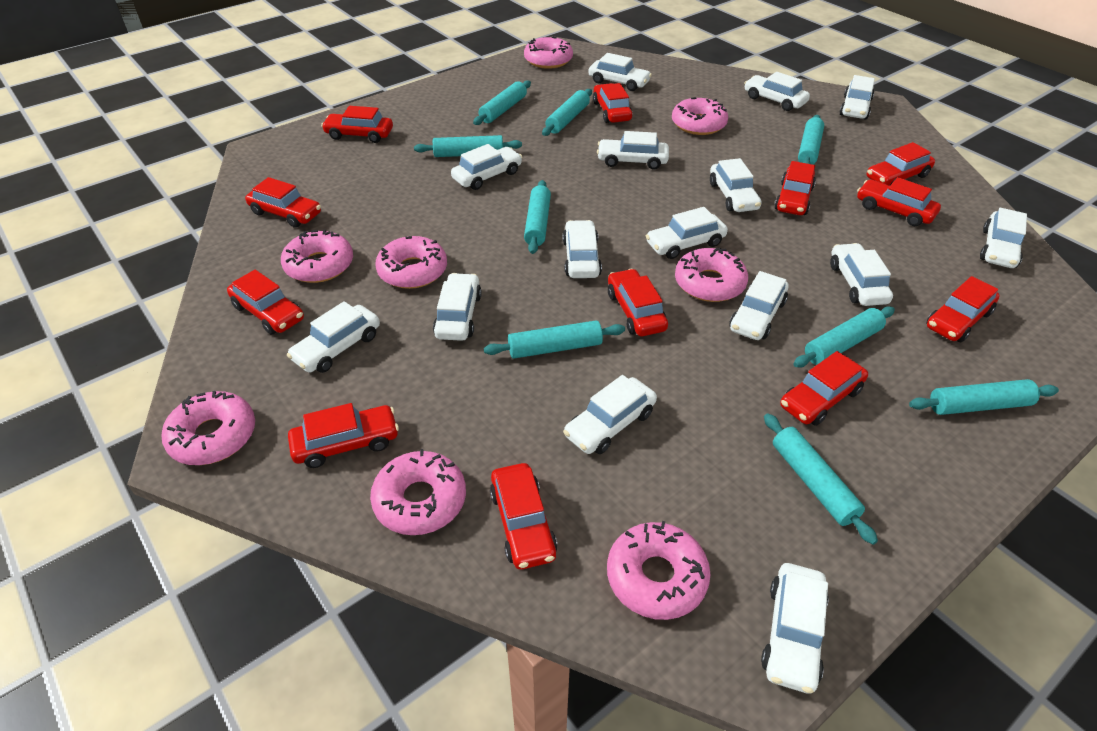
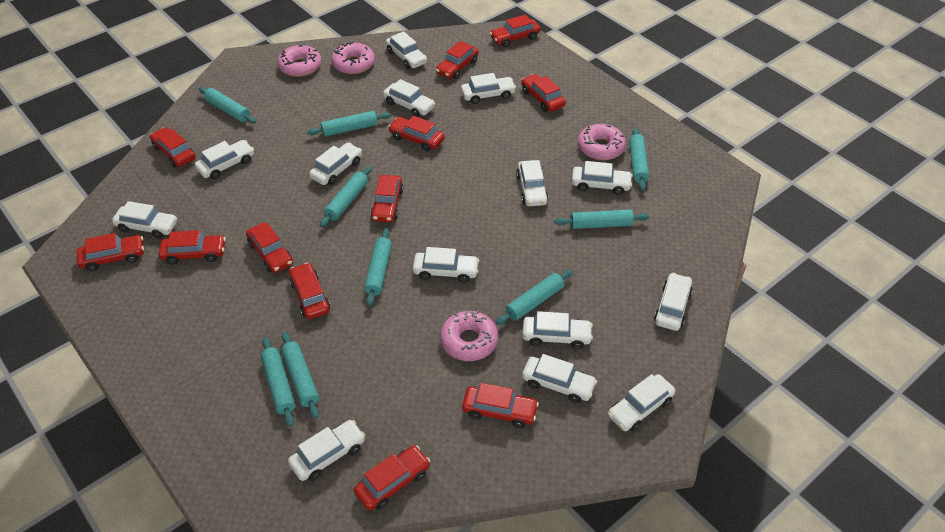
pink donut: [162,391,255,465] [281,230,353,283] [370,449,466,535] [375,236,447,289] [524,36,573,69] [607,521,711,620] [672,97,728,135] [675,248,748,302] = 8 -> [277,45,321,77] [331,42,375,74] [440,310,498,361] [578,124,626,160] = 4
white car: [287,301,380,373] [433,273,482,341] [451,144,522,190] [563,220,602,278] [563,375,657,454] [588,53,652,91] [597,131,669,170] [646,207,728,259] [710,158,762,212] [729,271,788,340] [744,72,810,111] [761,563,829,694] [830,243,893,306] [839,75,875,120] [980,208,1027,268] = 15 -> [112,201,177,239] [195,140,254,179] [288,420,365,481] [309,143,362,185] [383,79,435,117] [386,31,427,69] [413,247,479,283] [461,73,516,104] [516,160,548,206] [522,311,593,349] [522,354,597,403] [572,161,633,195] [608,374,675,431] [654,273,693,331] = 14

